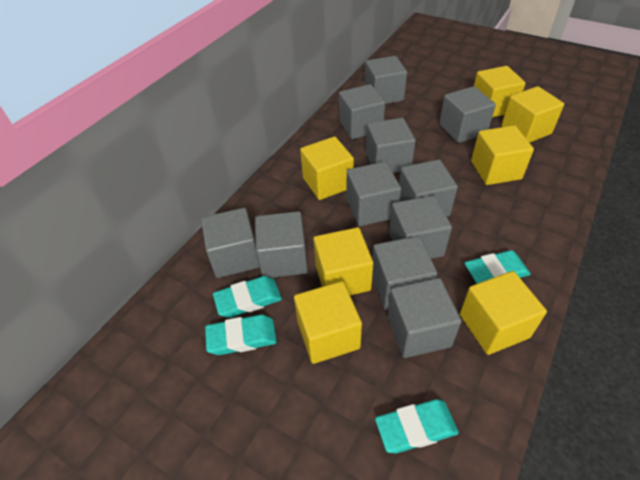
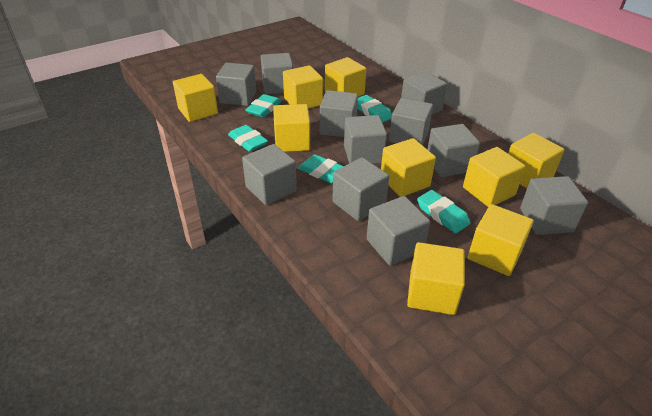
turquoise eraser: [205,315,277,355] [213,276,282,318] [375,399,459,453] [464,250,531,284] = 4 -> [228,125,268,152] [245,94,282,118] [298,154,344,183] [357,95,392,123] [417,190,470,233] = 5
yellow cube: [294,281,362,364] [300,137,354,200] [313,227,373,295] [460,271,547,355] [471,125,534,185] [474,66,526,117] [501,86,564,143] = 7 -> [173,74,218,122] [273,104,310,152] [283,65,323,109] [325,57,366,97] [381,138,436,197] [407,242,465,315] [463,147,526,207] [468,204,534,276] [508,133,565,188] = 9

